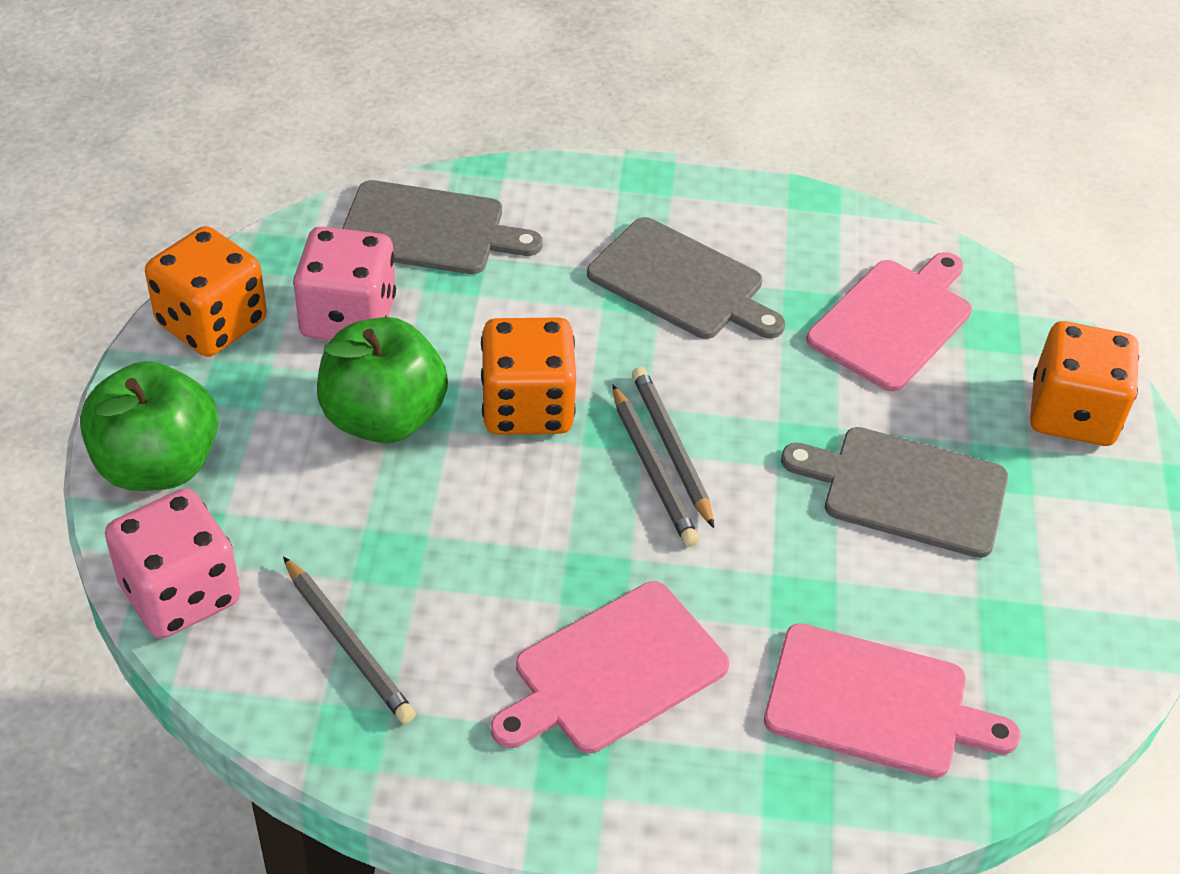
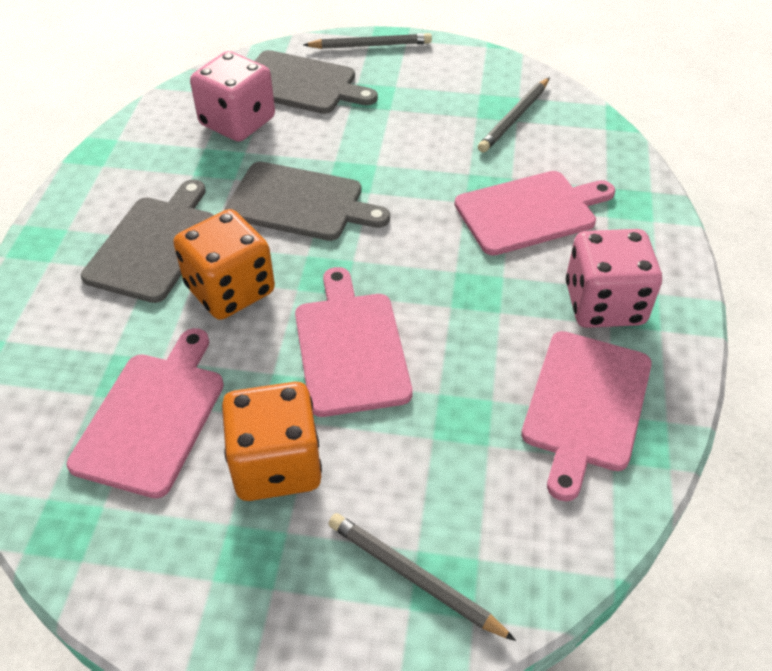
green apple: [80,361,219,491] [317,317,448,443] = 2 -> none = 0
orange dice: [145,226,267,357] [481,318,576,435] [1030,321,1139,446] = 3 -> [173,209,275,320] [222,382,322,501] = 2
pink cutting board: [491,581,729,753] [764,623,1020,778] [806,252,972,392] = 3 -> [66,328,224,498] [295,267,413,417] [454,171,615,256] [521,331,652,501] = 4

